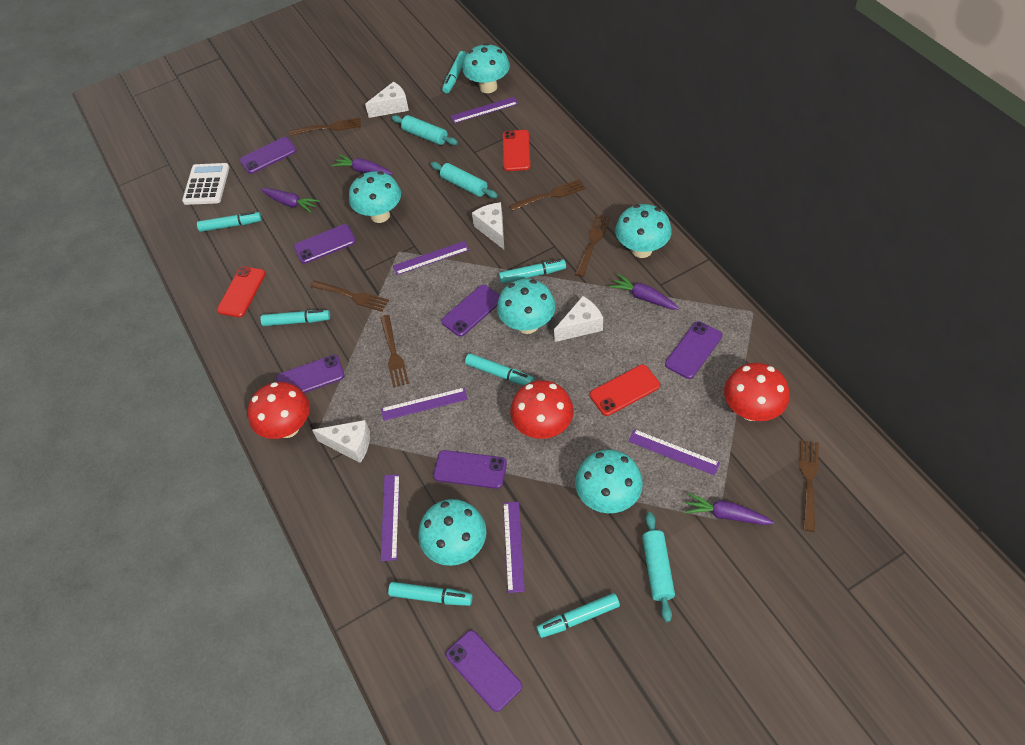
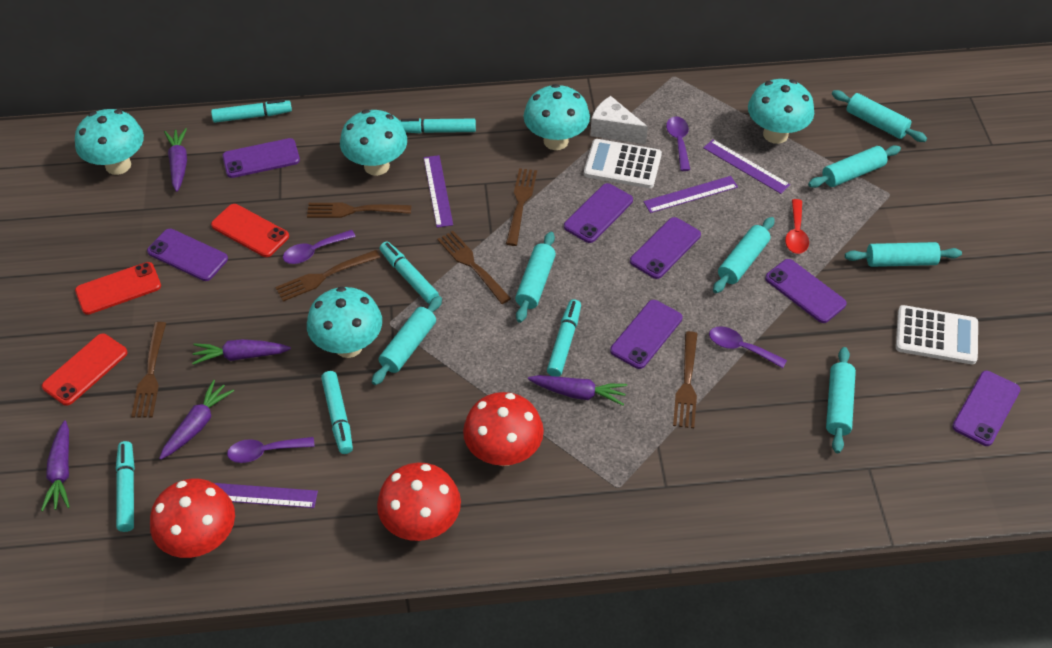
purple carrot: [261,188,320,213] [332,154,393,175] [609,274,679,310] [684,493,774,525] = 4 -> [41,421,70,511] [159,380,234,460] [164,128,187,192] [192,339,291,365] [528,375,627,406] = 5
purple ruler: [381,388,468,421] [381,474,400,561] [393,241,469,275] [450,97,518,123] [503,502,525,593] [628,429,720,476] = 6 -> [214,483,318,508] [424,155,453,228] [643,176,738,213] [704,139,790,194] = 4
purple spoon: none = 0 -> [227,437,315,463] [283,230,356,264] [666,116,690,171] [709,326,787,368] = 4
red spoon: none = 0 -> [785,199,809,254] = 1
turquoise marker: [197,212,262,232] [260,310,330,326] [388,582,472,606] [442,51,466,93] [465,353,534,385] [499,259,566,283] [537,593,620,638] = 7 -> [116,441,135,532] [211,99,292,123] [321,371,353,454] [379,241,439,304] [399,118,476,133] [547,299,581,377] = 6
turquoise mushroom: [349,171,401,223] [418,499,486,566] [463,43,510,93] [497,279,555,334] [575,450,643,513] [615,204,672,258] = 6 -> [75,109,144,175] [307,287,382,358] [340,109,407,176] [524,84,590,150] [748,79,814,144] = 5
turquoise rolling pin: [391,115,458,145] [431,162,498,198] [642,512,675,622] = 3 -> [372,296,442,385] [515,232,556,323] [713,217,775,293] [808,145,901,188] [826,347,856,453] [832,90,927,142] [845,242,962,267] = 7
white calculator: [182,163,230,205] = 1 -> [584,139,662,188] [896,305,978,364] = 2
white cheese: [312,420,370,463] [365,82,409,118] [472,202,504,249] [554,296,603,342] = 4 -> [591,96,648,144] = 1

